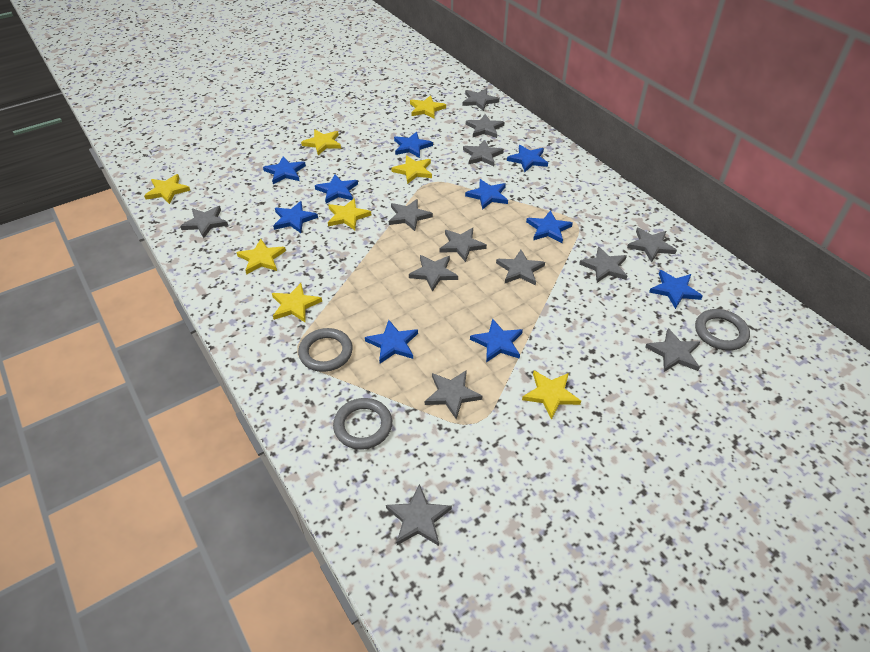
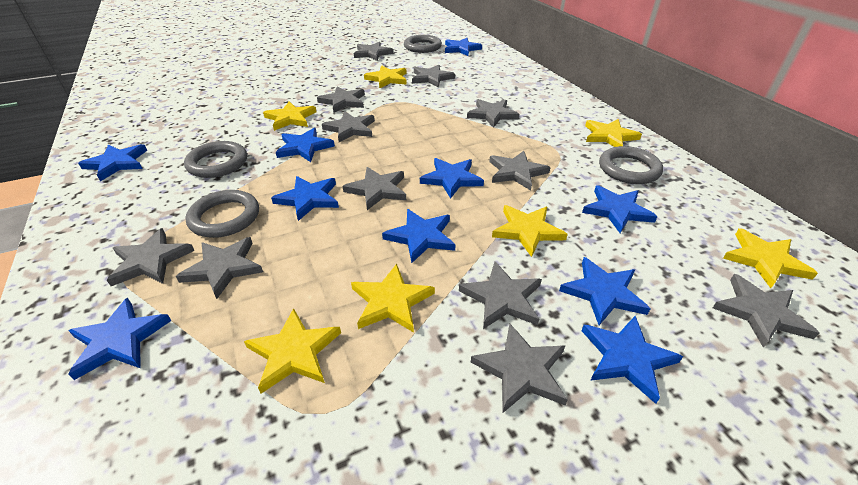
grey ring: [298,328,353,372] [333,398,392,450] [695,309,750,351] = 3 -> [184,141,247,178] [185,190,259,238] [404,35,442,53] [599,146,663,184] = 4
grey star: [180,206,228,238] [386,484,452,546] [389,199,433,231] [409,255,458,292] [425,370,483,419] [440,228,487,262] [463,88,499,111] [463,140,504,166] [466,114,504,138] [496,250,545,286] [579,246,627,283] [627,228,677,263] [645,328,700,372] = 13 -> [107,228,194,286] [176,237,263,299] [317,86,365,113] [322,111,375,142] [343,167,406,210] [354,42,393,61] [412,65,455,87] [459,261,542,329] [467,99,519,128] [471,324,568,413] [489,151,551,190] [713,274,819,347] = 12
yellow star: [144,174,190,204] [236,239,286,275] [272,283,322,322] [301,130,341,155] [328,198,371,230] [391,155,432,184] [410,95,446,119] [522,371,581,420] = 8 -> [244,308,341,394] [263,101,317,131] [351,264,435,333] [364,65,407,89] [492,205,568,257] [585,119,642,147] [723,228,818,288] = 7

